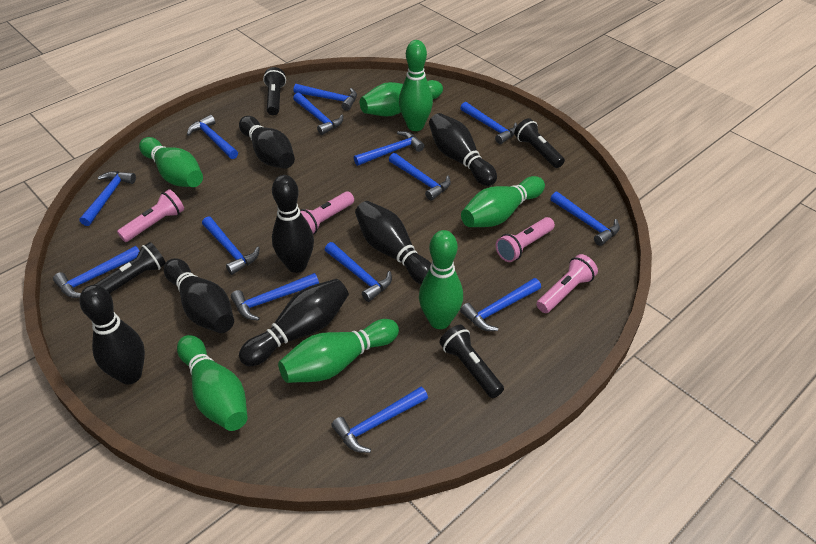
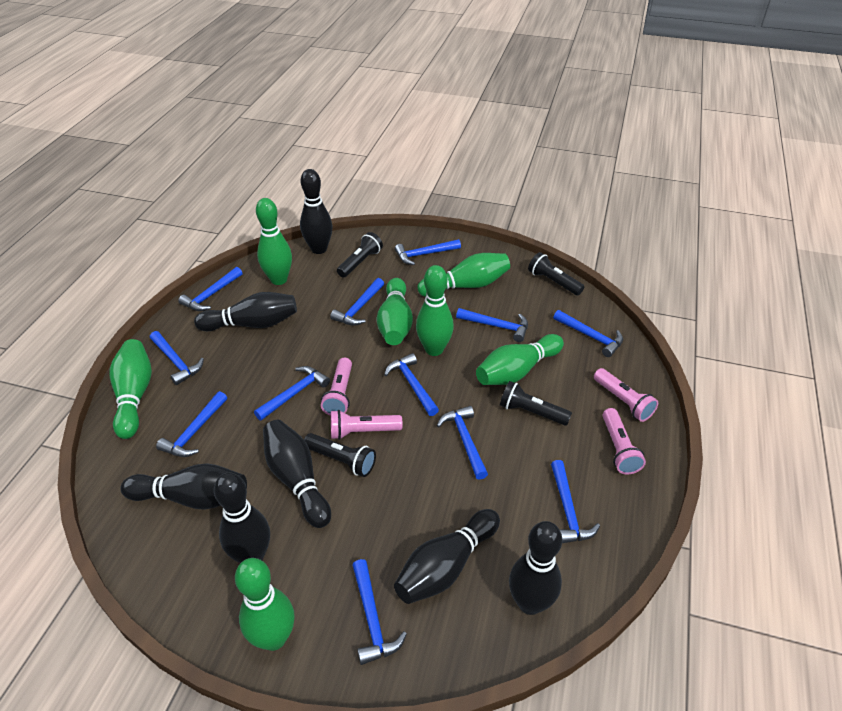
blue hammer: [53,246,139,298] [79,171,136,226] [187,115,238,159] [202,217,260,275] [231,273,319,321] [293,93,343,135] [294,84,357,111] [325,242,392,302] [331,387,428,453] [354,131,425,166] [389,153,451,201] [460,102,517,144] [460,278,541,331] [550,192,620,246] = 14 -> [150,331,204,385] [156,391,227,457] [178,267,242,311] [254,366,330,420] [330,278,384,326] [352,559,407,665] [384,353,439,416] [395,239,461,265] [437,406,488,480] [456,308,528,342] [551,460,600,543] [553,310,623,357] = 12

